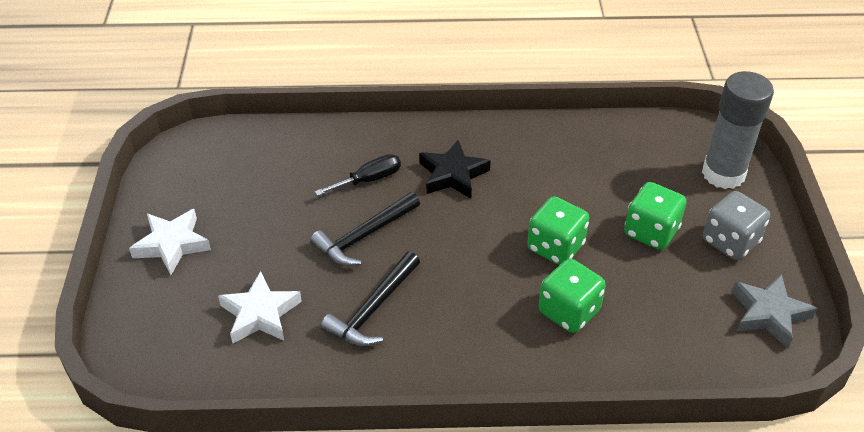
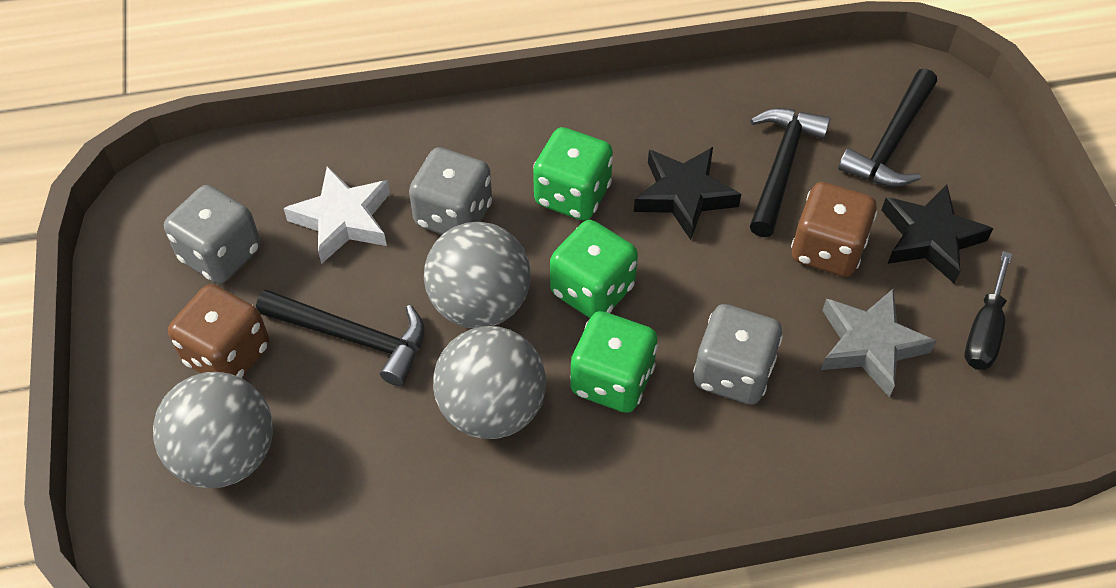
black hammer: [310,192,420,266] [321,252,420,347] = 2 -> [256,290,424,386] [750,108,831,237] [838,69,937,187] = 3
black star: [419,140,491,199] = 1 -> [634,147,741,240] [881,184,993,284] = 2
brown dice: none = 0 -> [168,284,270,378] [791,182,877,277] = 2
grey ball: none = 0 -> [153,372,273,488] [424,222,531,328] [433,326,546,439] = 3
grey dice: [703,191,770,260] = 1 -> [164,185,261,284] [409,147,492,234] [693,304,783,405] = 3
grey glue stick: [702,71,774,189] = 1 -> none = 0
white star: [129,209,211,275] [218,271,302,344] = 2 -> [283,166,390,264] = 1

